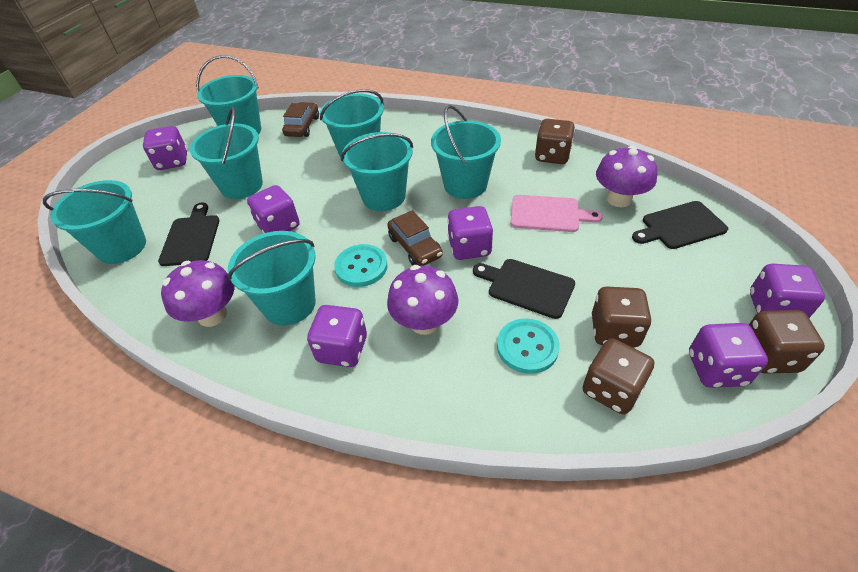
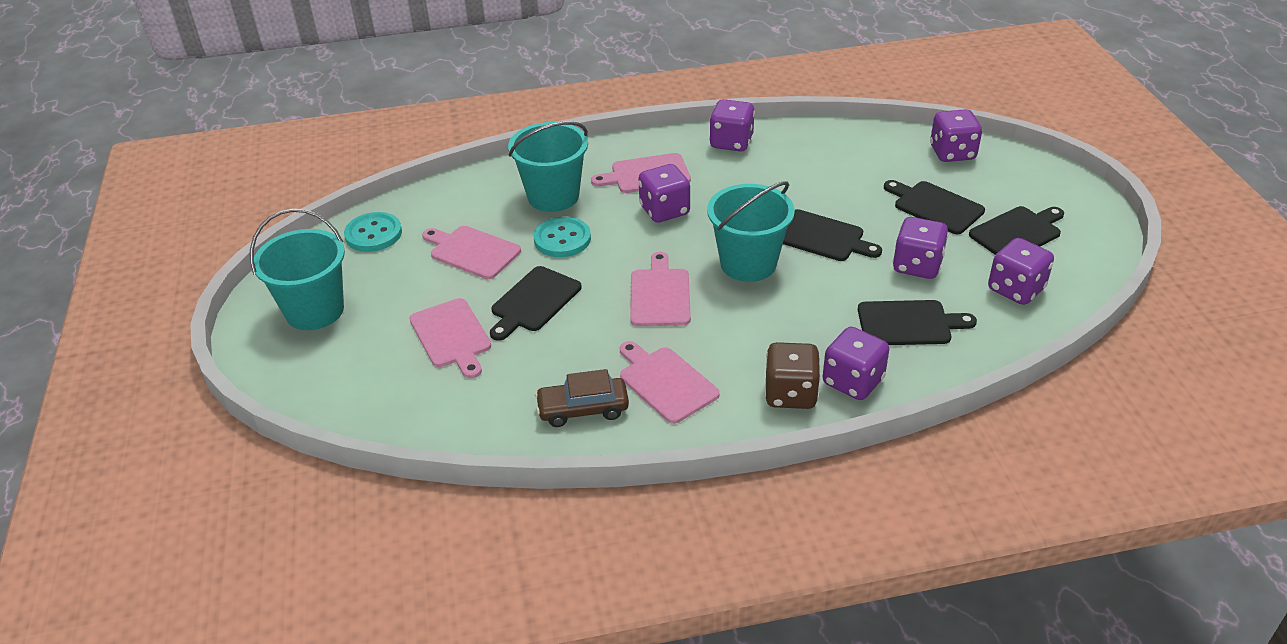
black cutting board: [158,203,220,266] [473,259,575,319] [632,201,728,249] = 3 -> [490,266,582,341] [783,209,882,261] [858,300,977,345] [884,180,985,234] [969,206,1064,255] = 5
brown car: [282,102,319,137] [387,210,443,266] = 2 -> [535,369,629,427] = 1
brown dice: [535,119,575,164] [583,338,654,414] [592,286,652,347] [749,310,825,373] = 4 -> [765,342,821,409] = 1
pink cutting board: [510,195,603,232] = 1 -> [410,298,491,378] [422,226,521,279] [591,153,691,193] [620,341,720,424] [630,252,691,326] = 5
purple mushroom: [161,260,235,327] [387,265,458,335] [596,146,657,207] = 3 -> none = 0
turquoise bucket: [43,180,146,264] [190,107,263,199] [196,55,261,135] [227,231,316,326] [320,89,384,158] [341,132,413,211] [431,105,501,199] = 7 -> [250,208,345,330] [508,121,588,212] [707,181,795,282] = 3

